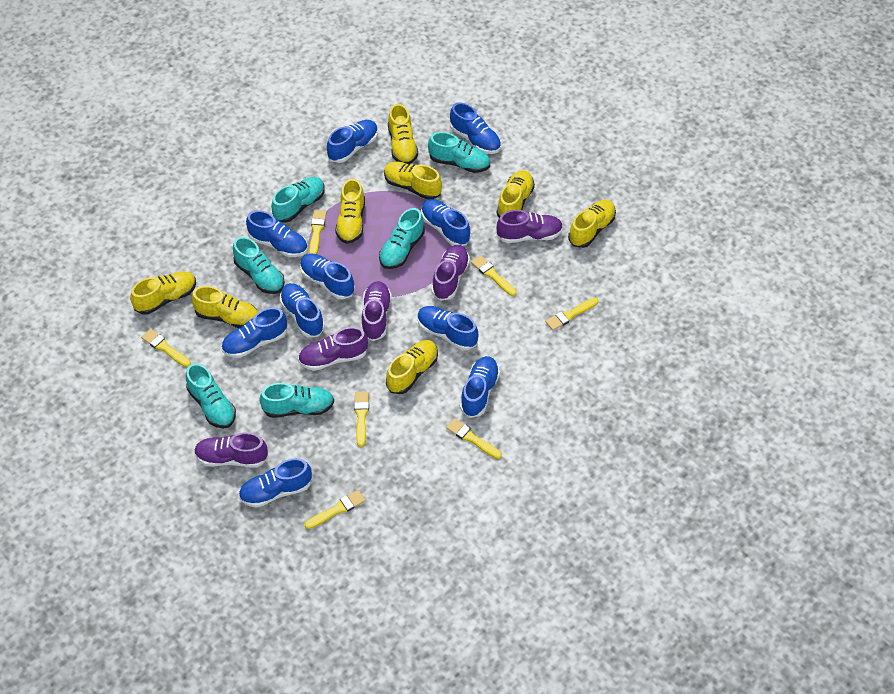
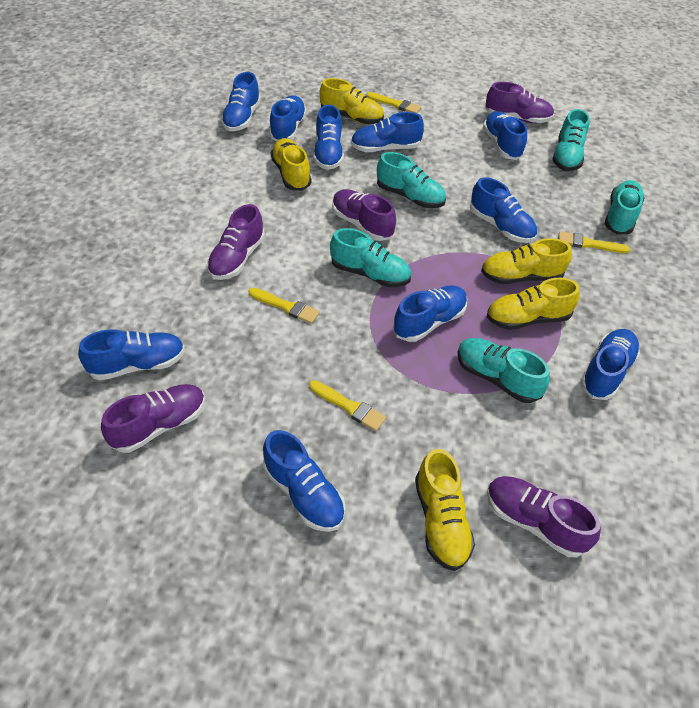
turquoise shoe: [186,363,236,428] [233,237,285,294] [260,383,334,418] [271,177,325,223] [379,208,425,269] [428,132,490,173] = 6 -> [330,228,411,287] [377,152,446,208] [457,338,550,403] [552,109,590,171] [604,180,645,234] = 5
yellow brush: [141,329,191,367] [305,490,366,529] [309,210,326,254] [354,392,369,447] [446,418,502,459] [471,255,517,296] [545,298,598,330] = 7 -> [248,288,320,324] [309,380,386,431] [366,92,421,113] [558,231,630,253] = 4
yellow shoe: [130,271,196,314] [191,286,258,328] [335,179,365,244] [384,162,442,200] [386,340,438,394] [388,104,418,164] [497,170,535,218] [568,200,616,248] = 8 -> [271,138,312,191] [319,78,384,124] [415,449,475,571] [481,238,572,284] [487,278,580,330] = 5

